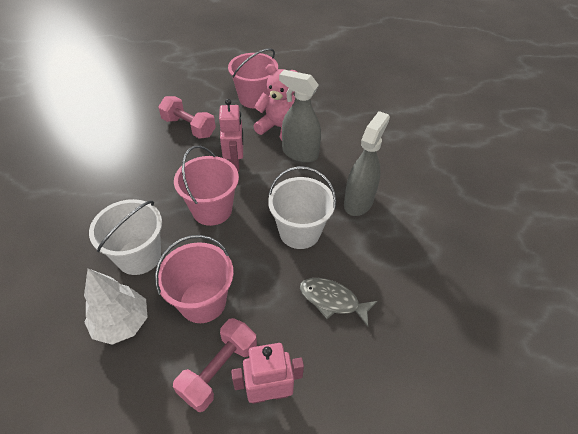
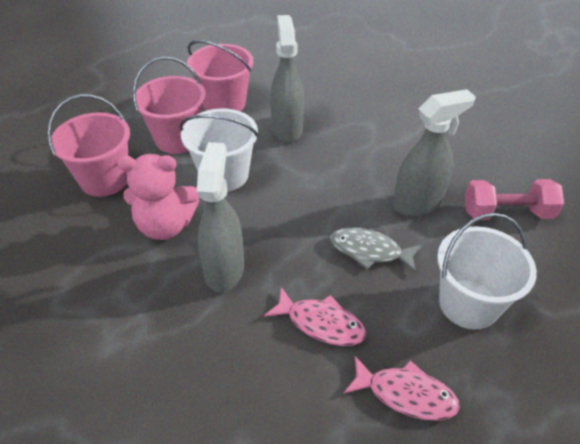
grey spray bottle: [279,70,321,163] [344,111,390,216] = 2 -> [197,142,244,293] [270,15,304,143] [393,89,476,216] = 3
pink dumbbell: [158,96,216,139] [173,318,257,412] = 2 -> [465,179,564,220] = 1
pink fish: none = 0 -> [264,287,366,346] [344,356,460,421] = 2
pink robot: [219,99,243,172] [231,343,304,404] = 2 -> none = 0
white tree: [84,269,148,345] = 1 -> none = 0

